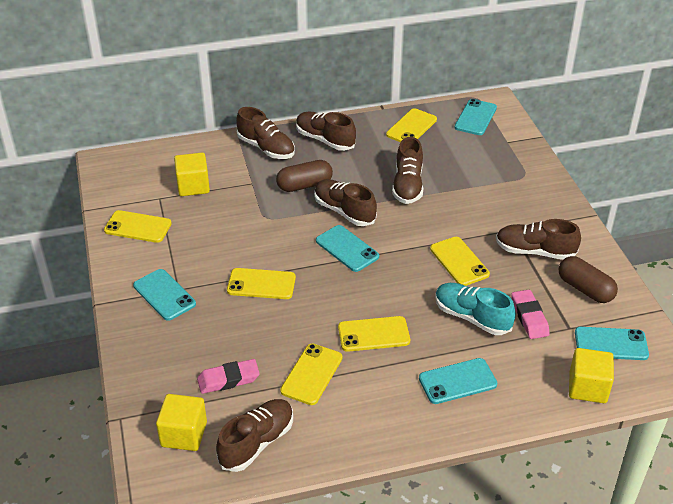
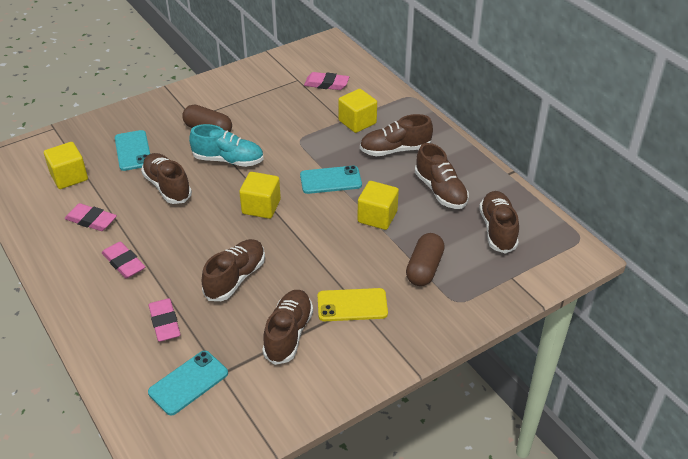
pink eraser: [197,359,260,394] [511,290,550,339] = 2 -> [65,203,117,231] [102,241,145,278] [149,298,181,342] [304,72,349,90] = 4
turquoise phone: [133,269,196,321] [316,225,379,272] [419,358,497,404] [454,99,497,135] [575,327,649,360] = 5 -> [115,130,150,171] [148,351,228,415] [300,166,362,194] = 3
yellow cube: [156,394,207,451] [174,153,210,196] [569,348,614,403] = 3 -> [44,142,88,189] [239,172,281,219] [338,89,377,133] [357,181,399,230] = 4
yellow phone: [104,210,172,243] [227,268,296,299] [280,343,342,405] [338,316,410,352] [386,108,437,142] [430,237,490,286] = 6 -> [318,288,388,321] = 1

